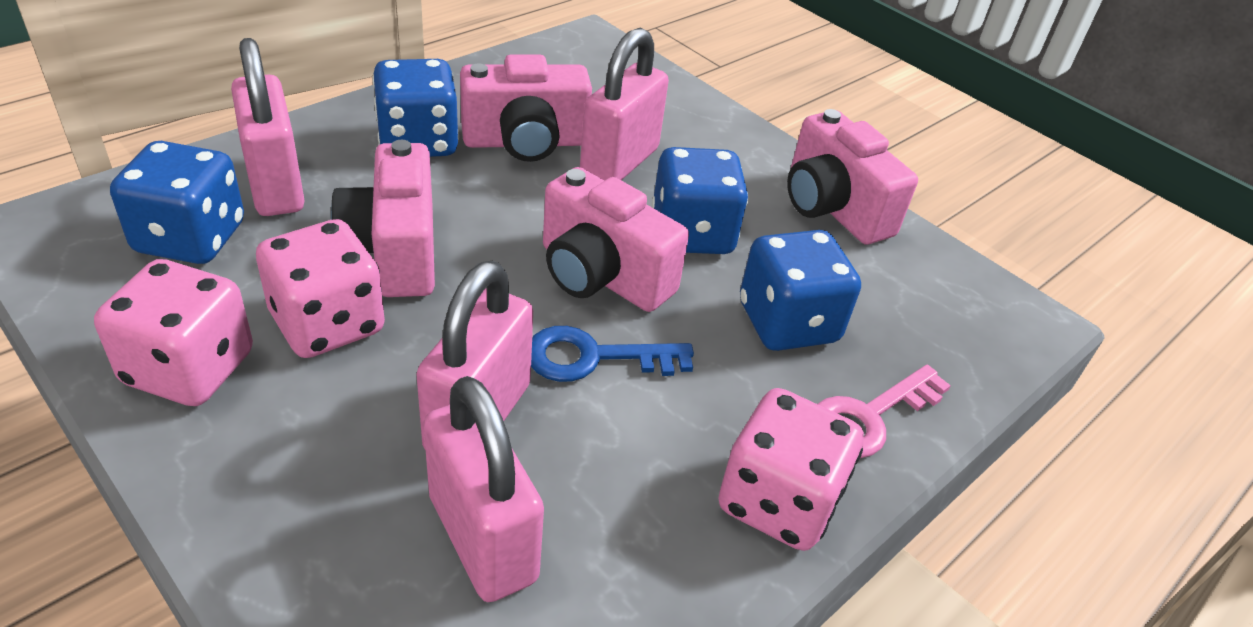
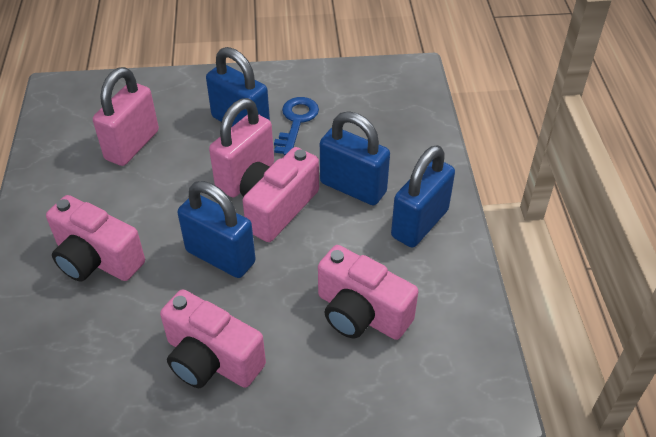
blue dice: [110,141,244,264] [372,59,459,157] [652,147,749,254] [740,230,861,351] = 4 -> none = 0
blue padlock: none = 0 -> [177,181,256,278] [206,47,270,127] [320,111,390,205] [391,145,455,248] = 4
pink dice: [94,259,253,406] [256,219,385,358] [719,388,864,551] = 3 -> none = 0
pink key: [818,365,951,458] = 1 -> none = 0
pink padlock: [231,38,305,216] [416,261,533,450] [423,376,544,602] [580,28,669,181] = 4 -> [93,67,159,166] [209,98,274,197] = 2

